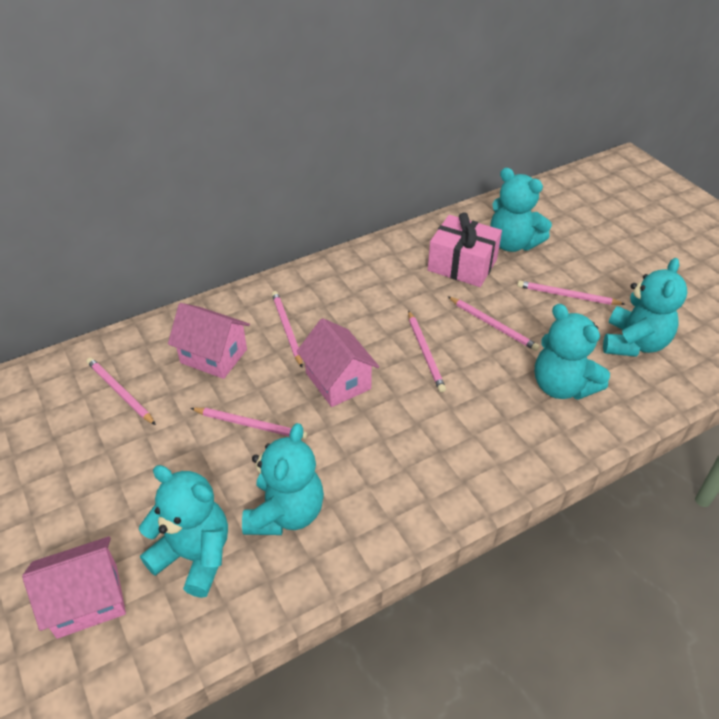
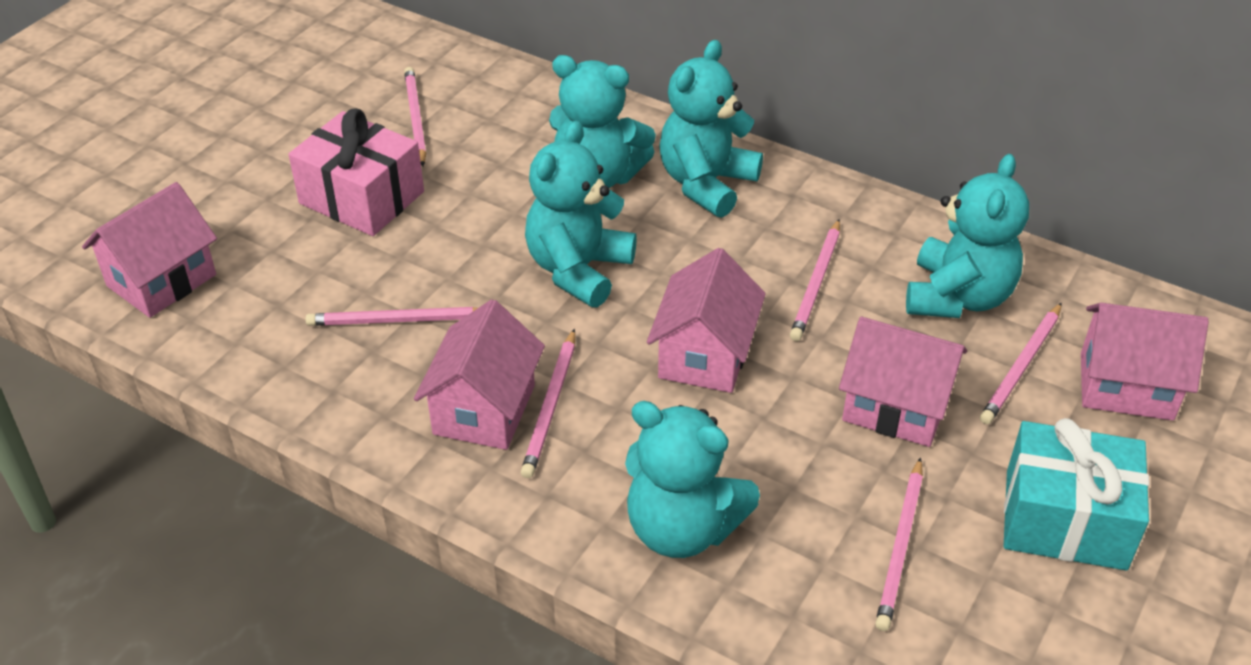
pink house: [22,537,126,639] [168,303,250,379] [297,318,379,407] = 3 -> [82,182,217,318] [414,299,545,450] [647,248,766,393] [839,317,967,447] [1081,303,1209,421] = 5
turquoise gift: none = 0 -> [1004,418,1149,570] = 1

